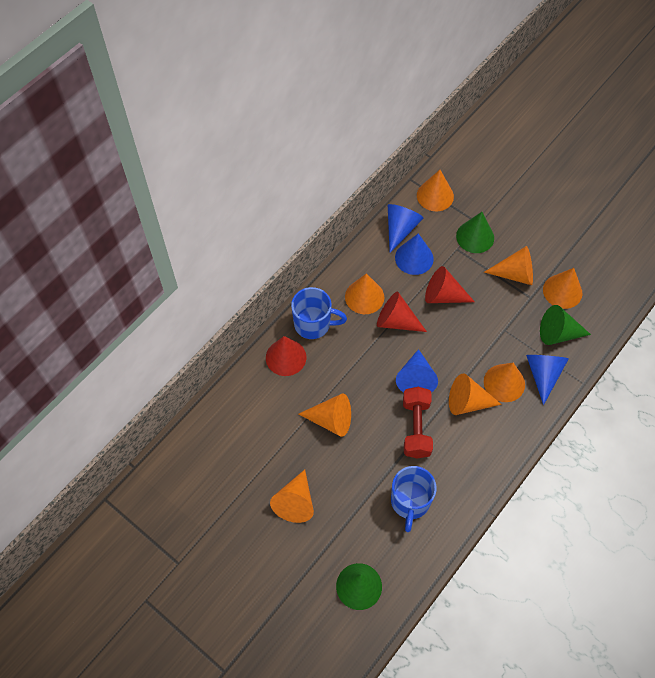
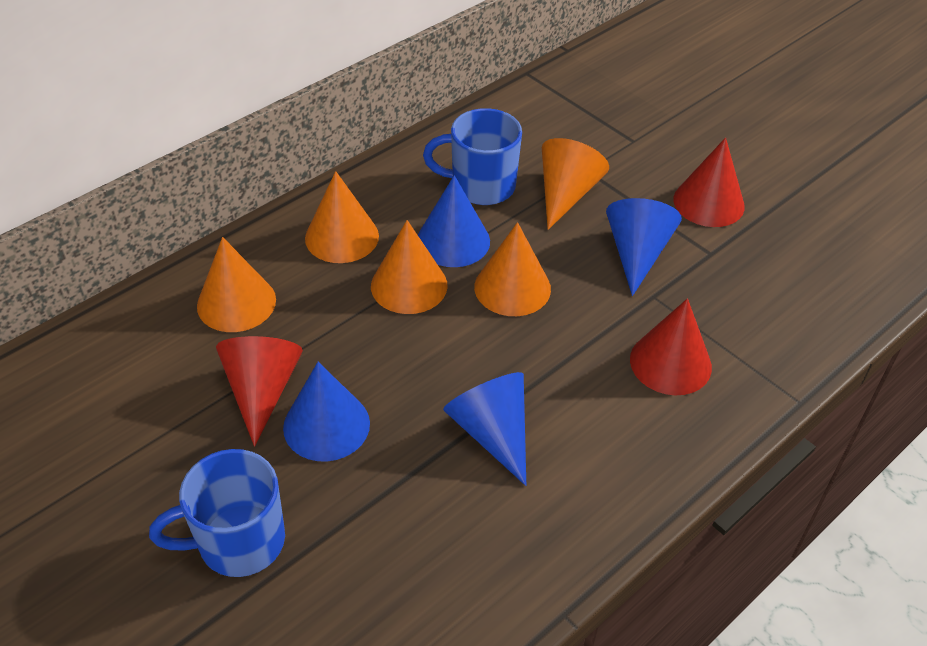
green cone: [336,563,382,610] [456,212,494,253] [540,305,591,345] = 3 -> none = 0
orange cone: [270,470,314,523] [299,394,351,437] [345,273,384,314] [417,170,454,211] [449,373,502,415] [484,246,533,285] [484,363,525,402] [543,268,582,309] = 8 -> [197,237,276,332] [305,171,379,263] [371,220,448,314] [474,222,551,316] [542,138,609,230] = 5
red dumbbell: [403,387,433,458] = 1 -> none = 0

